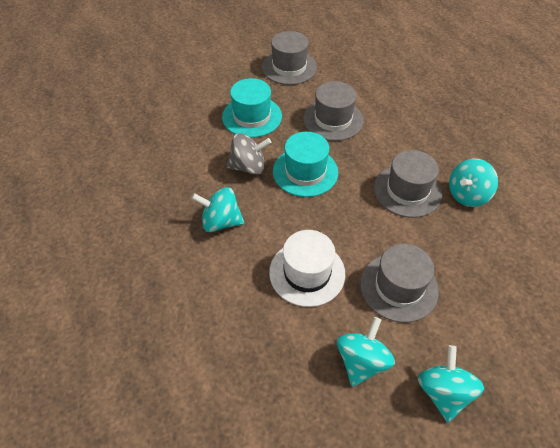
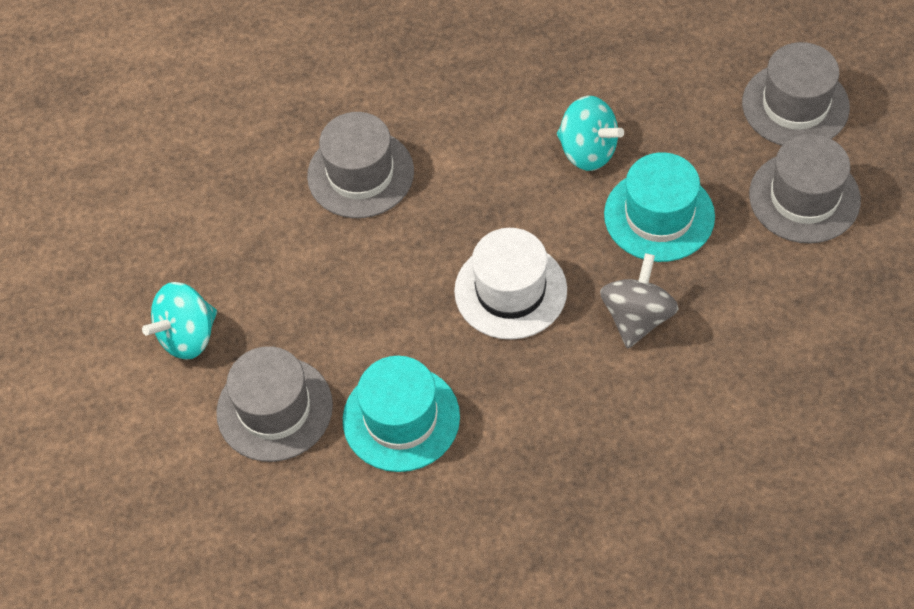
turquoise spinning top: [191,187,244,232] [337,317,395,387] [418,345,484,422] [449,159,498,207] = 4 -> [142,282,217,360] [557,96,624,171] = 2

